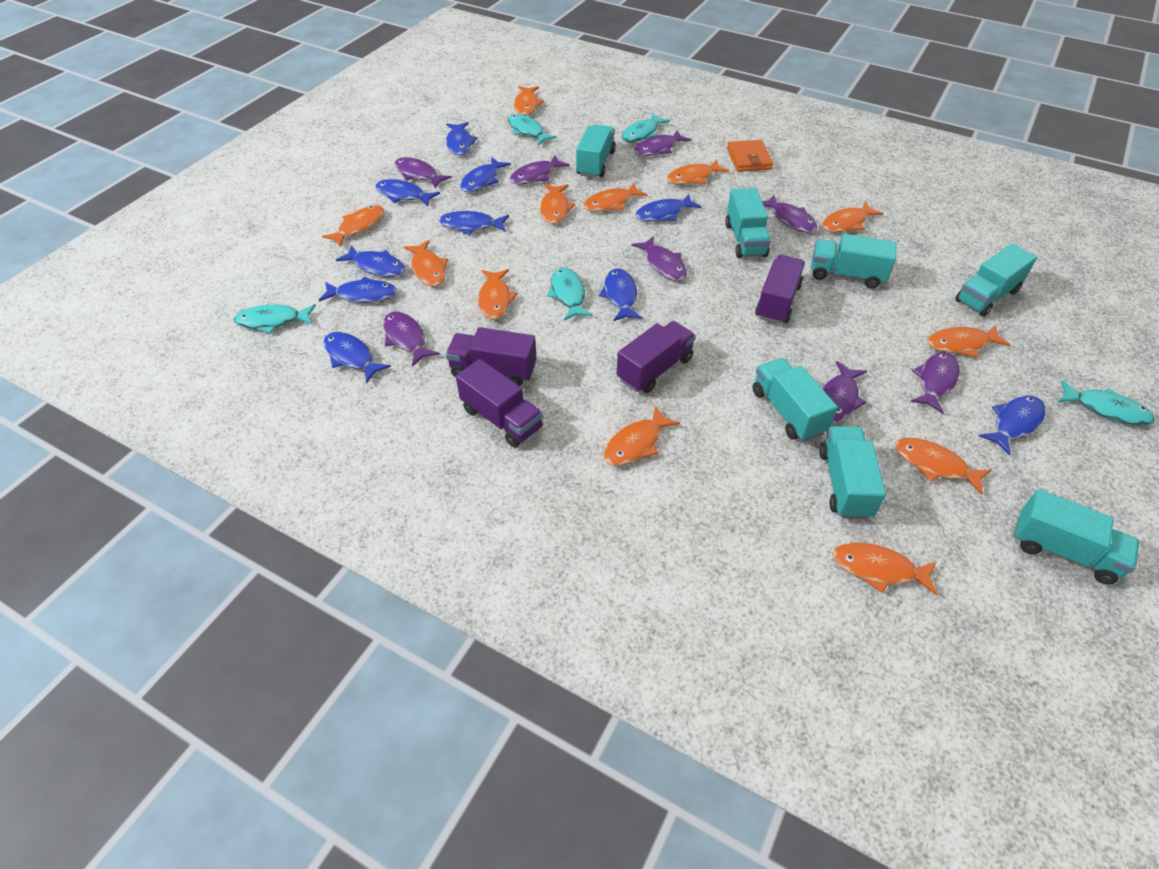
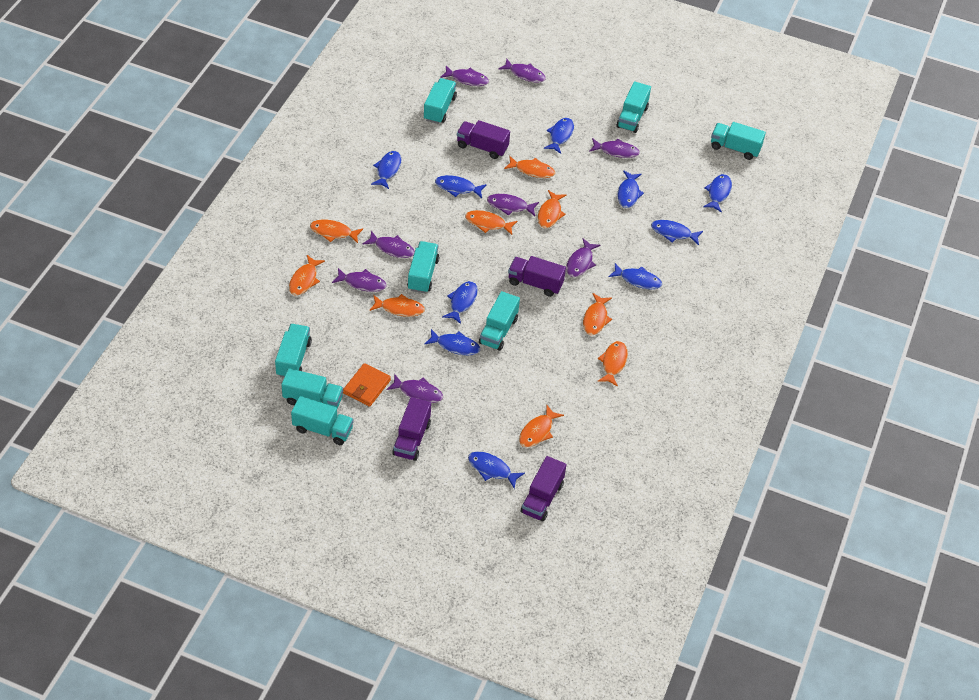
orange fish: [322,205,384,247] [404,240,448,287] [478,269,518,320] [514,86,544,116] [540,184,575,224] [583,183,648,212] [604,405,680,465] [667,160,729,185] [822,201,884,232] [832,543,937,595] [895,437,991,495] [928,325,1011,357] = 12 -> [289,255,325,296] [310,219,363,243] [369,294,425,317] [465,210,518,235] [504,156,555,178] [519,405,564,447] [538,190,566,228] [583,293,612,335] [598,341,628,387] = 9
turquoise fish: [234,304,316,334] [508,114,557,145] [547,268,593,320] [622,113,670,142] [1058,380,1155,425] = 5 -> none = 0
turquoise truck: [576,124,616,178] [725,188,771,258] [753,358,838,442] [811,234,896,289] [819,426,886,519] [955,244,1037,317] [1014,489,1139,585] = 7 -> [275,324,312,377] [281,368,343,409] [291,396,354,445] [407,241,439,293] [424,78,457,124] [479,291,520,351] [616,81,651,133] [711,122,766,160] = 8

